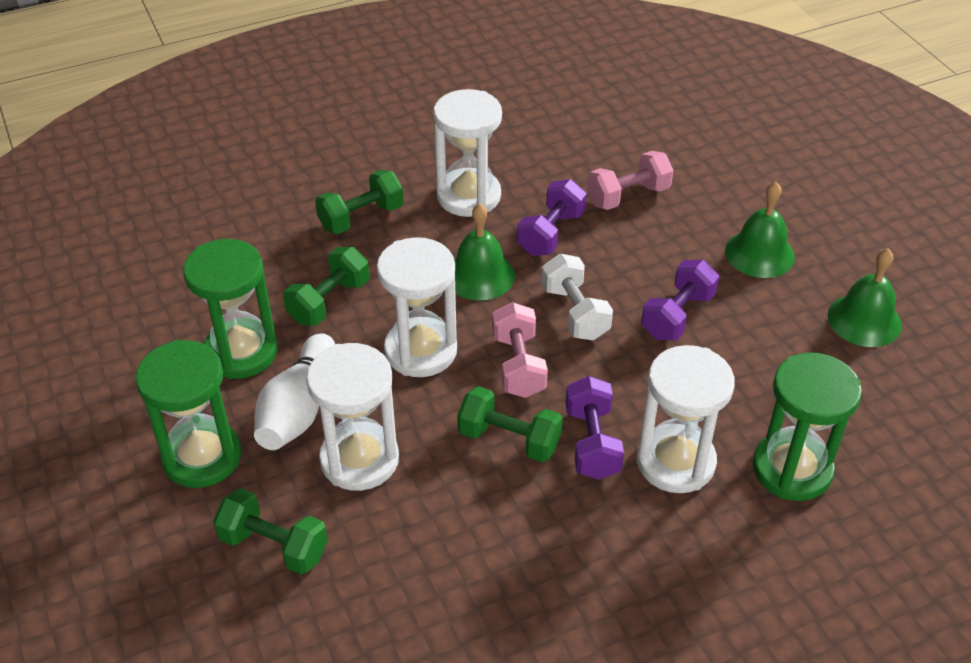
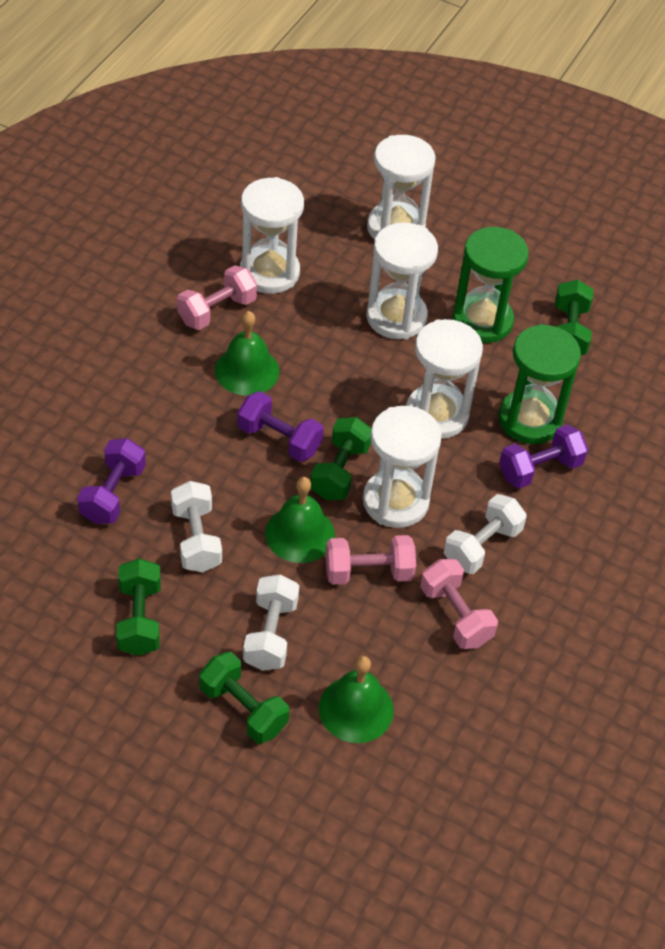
green hourglass: [135,340,241,488] [183,239,278,379] [753,352,862,501] = 3 -> [453,227,529,343] [499,324,581,444] = 2
pink dumbbell: [492,302,548,398] [587,151,674,210] = 2 -> [177,265,257,330] [325,535,416,585] [420,559,498,649] = 3
white bowling pin: [254,334,335,450] = 1 -> none = 0
white dumbbell: [542,254,613,340] = 1 -> [171,481,222,572] [243,574,299,671] [444,494,527,574] = 3
white hourglass: [306,343,399,491] [377,237,457,377] [434,89,502,217] [637,345,735,493] = 4 -> [240,177,304,294] [363,406,442,528] [366,222,438,339] [367,135,436,240] [406,319,483,439] = 5

